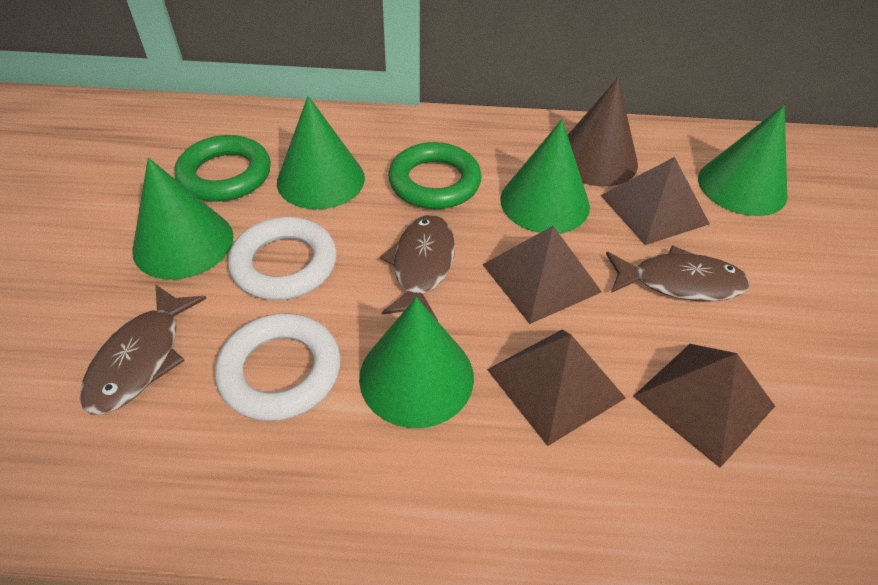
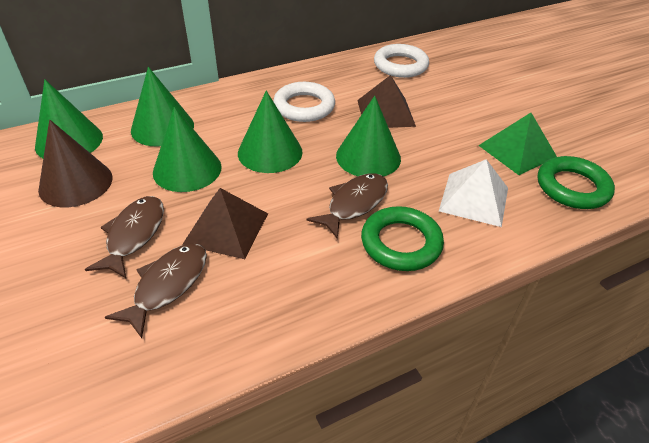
brown pyramid: [482,226,602,324] [487,329,626,446] [601,157,710,245] [633,344,775,468] = 4 -> [182,188,268,259] [357,75,416,128] = 2
green pyramid: none = 0 -> [478,113,557,175] = 1
white pyramid: none = 0 -> [439,159,508,227] = 1

